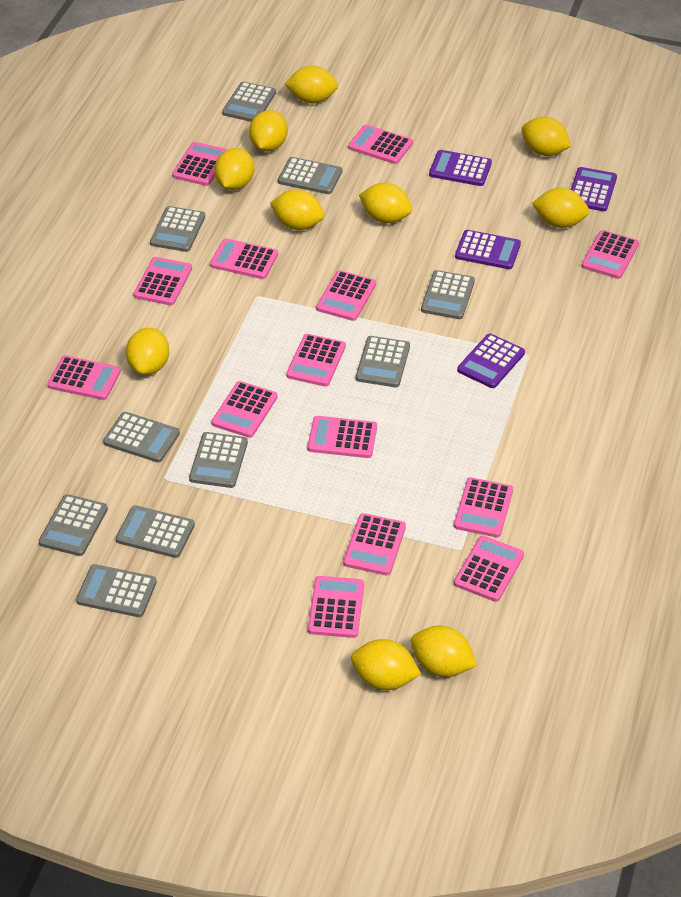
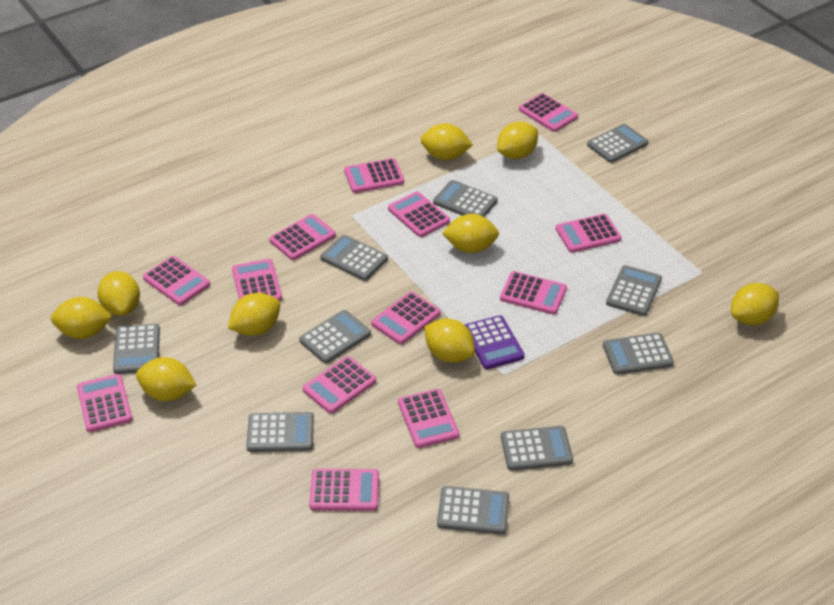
pink calculator: [47,355,121,400] [134,257,192,305] [172,142,227,186] [210,238,278,279] [211,381,278,438] [286,334,346,387] [308,416,377,458] [308,576,364,638] [316,270,376,321] [343,513,406,575] [348,125,413,164] [454,477,513,537] [454,536,524,602] [581,230,639,279] = 14 -> [77,374,132,432] [143,256,210,305] [232,259,282,301] [269,214,336,260] [302,356,376,414] [309,469,379,511] [344,158,404,193] [371,292,441,344] [388,191,450,237] [398,389,460,448] [500,271,567,315] [519,93,578,132] [556,214,621,253] = 13
purple calculator: [429,150,492,186] [455,230,521,269] [457,334,525,388] [571,167,617,211] = 4 -> [465,315,525,369] = 1
yellow lemon: [126,328,169,375] [215,148,254,190] [249,110,288,152] [270,190,324,230] [284,66,338,104] [351,639,421,690] [359,183,412,223] [411,626,477,677] [521,117,571,156] [532,188,589,228] = 10 -> [51,297,112,339] [97,271,140,316] [136,357,196,401] [228,293,280,336] [421,123,473,160] [424,319,475,363] [442,214,499,253] [497,122,538,159] [731,283,779,325] = 9

